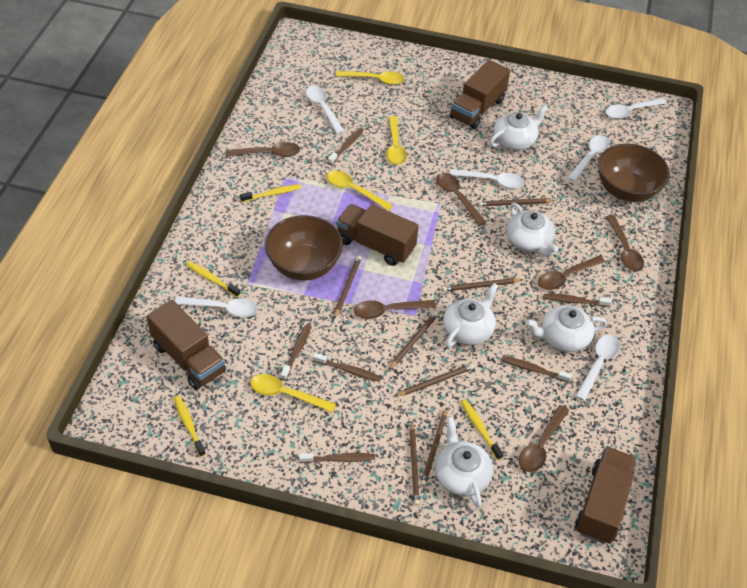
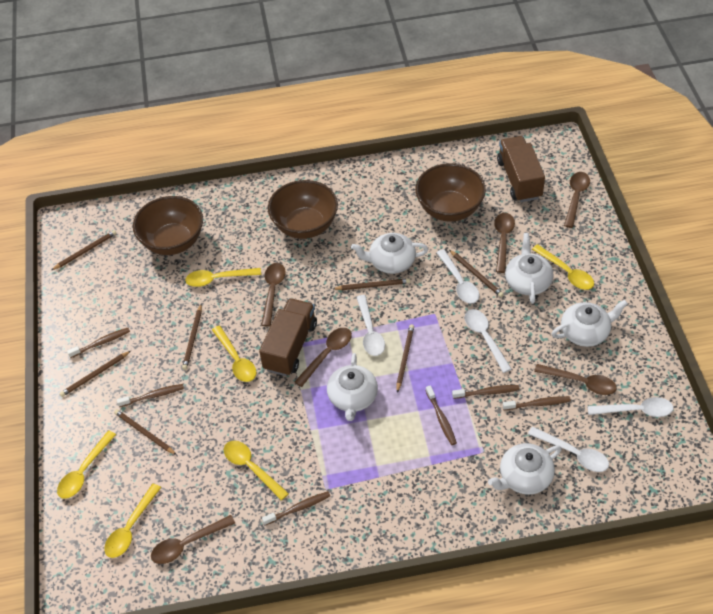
brown bowl: [265,215,343,281] [598,143,670,202] = 2 -> [133,196,203,255] [268,180,338,239] [415,163,486,222] = 3
brown truck: [147,300,226,390] [336,204,419,266] [450,60,510,129] [576,447,637,544] = 4 -> [259,298,317,376] [497,136,545,202] = 2
white spoon: [175,296,258,317] [306,86,344,134] [450,169,524,189] [567,135,610,182] [575,335,620,401] [605,98,667,119] = 6 -> [356,295,385,356] [436,249,480,304] [464,309,512,373] [528,426,609,472] [587,397,673,417] = 5
yellow spoon: [250,374,336,413] [327,171,393,211] [336,71,405,85] [387,116,407,165] = 4 -> [57,430,116,499] [104,484,161,558] [185,268,261,287] [212,325,256,382] [224,441,289,500] [532,244,594,290] = 6
yellow toothbrush: [174,396,206,457] [186,261,241,297] [240,184,302,202] [461,399,503,460] = 4 -> none = 0

